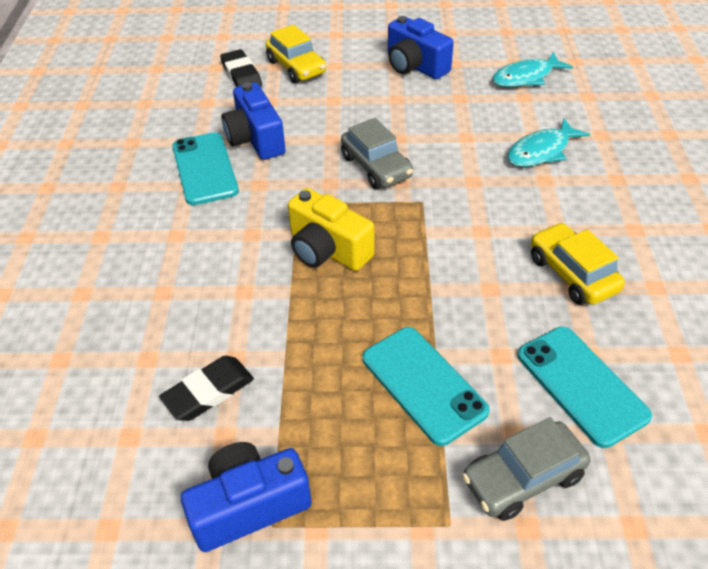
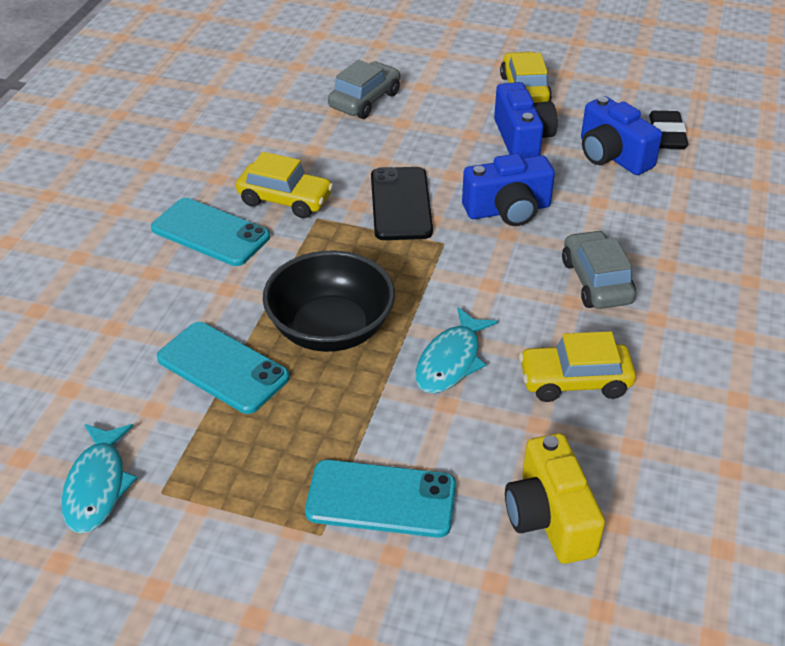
black bowl: none = 0 -> [263,251,395,352] = 1
black eraser: [159,356,254,421] [220,49,262,87] = 2 -> [649,111,688,149] = 1
black phone: none = 0 -> [371,167,433,240] = 1
yellow car: [265,25,326,83] [531,222,625,305] = 2 -> [236,152,333,218] [500,52,552,103] [519,331,636,402] = 3

